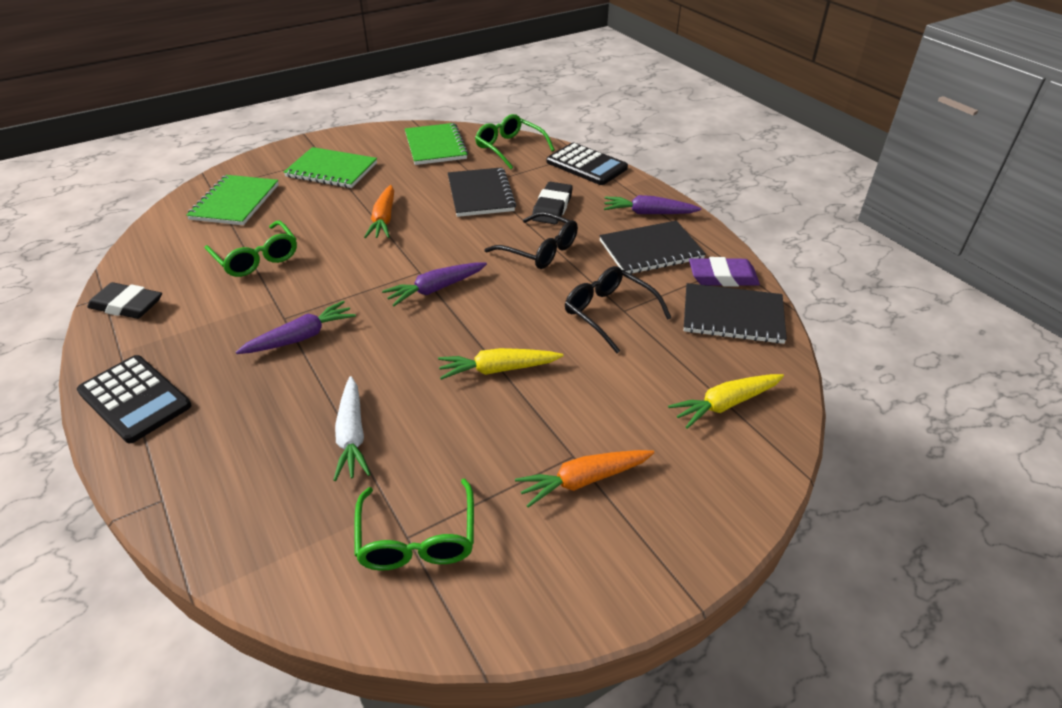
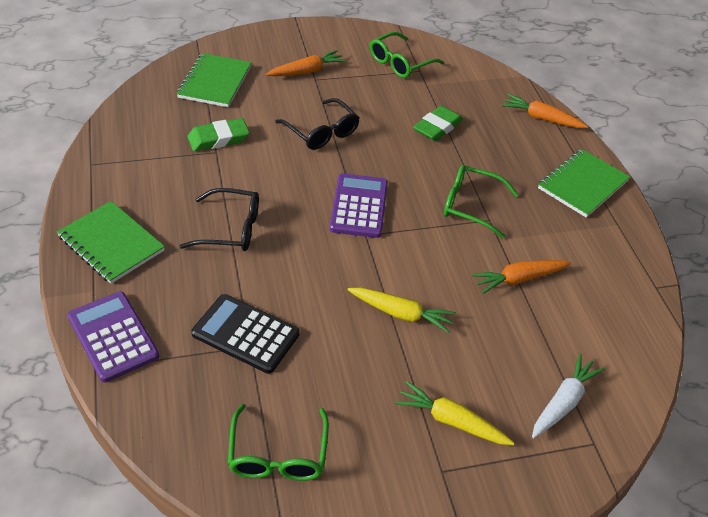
black calculator: [77,355,192,443] [547,143,628,185] = 2 -> [191,294,299,374] = 1
black eraser: [87,282,162,319] [532,182,573,224] = 2 -> none = 0
black notebook: [448,167,516,217] [599,221,706,274] [684,283,787,344] = 3 -> none = 0
green eraser: none = 0 -> [188,118,249,151] [413,106,463,141] = 2
orange carrot: [364,185,394,238] [515,450,654,507] = 2 -> [266,50,347,76] [472,260,571,294] [502,94,588,128] = 3
purple calculator: none = 0 -> [68,291,159,382] [329,173,388,238] = 2
purple carrot: [236,301,356,354] [382,262,487,306] [604,195,702,214] = 3 -> none = 0
purple eraser: [689,257,760,287] = 1 -> none = 0

